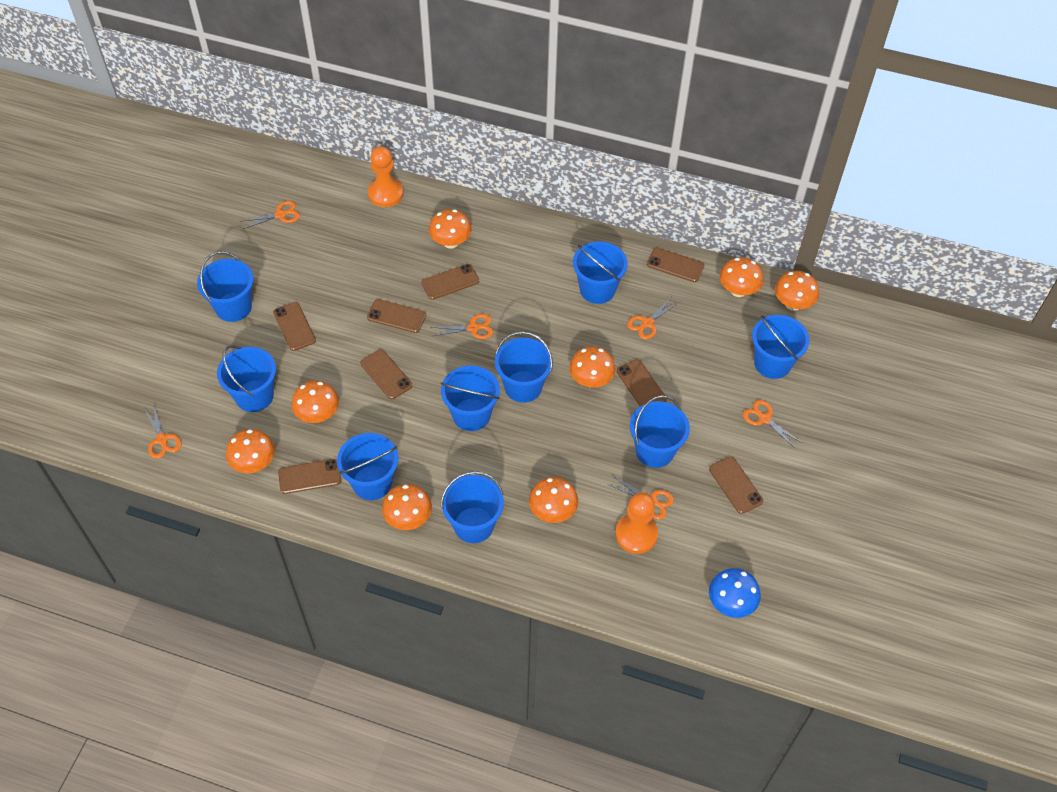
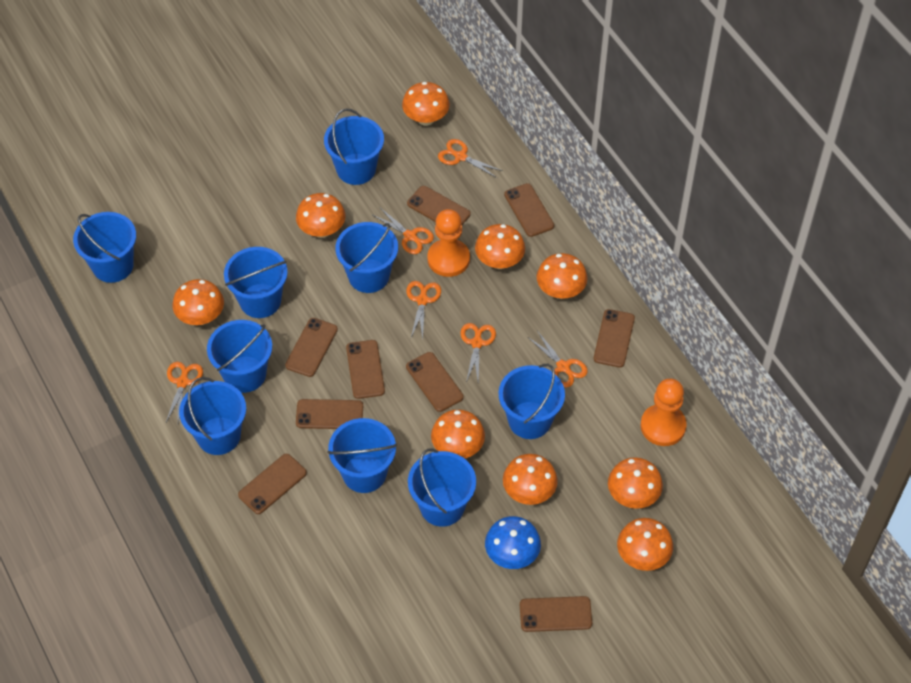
brown phone: [273,302,316,351] [278,459,341,494] [360,349,412,399] [367,299,426,333] [421,264,479,300] [616,359,667,406] [647,247,704,282] [709,456,763,514] = 8 -> [238,454,307,514] [285,318,338,377] [296,399,363,429] [346,340,385,399] [406,352,464,412] [407,186,471,225] [504,183,554,237] [520,596,592,632] [594,309,635,368] = 9
orange mushroom: [226,429,275,473] [291,380,339,423] [382,484,432,530] [429,209,472,249] [529,477,578,523] [569,346,616,388] [720,257,764,297] [775,271,819,311] = 8 -> [173,279,224,325] [296,193,345,238] [402,82,450,126] [431,409,485,459] [475,224,525,269] [503,454,558,505] [537,253,588,299] [608,457,663,509] [617,518,673,571] = 9

